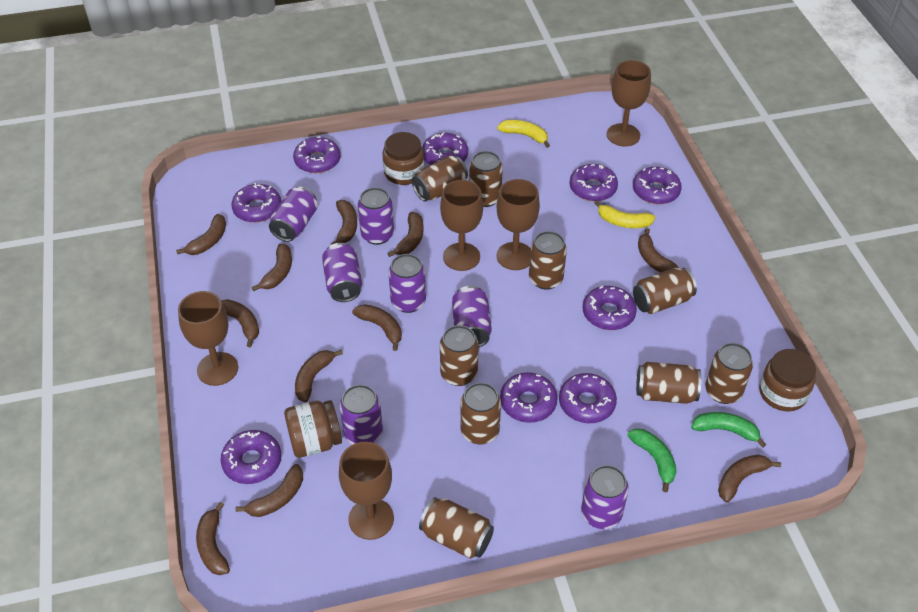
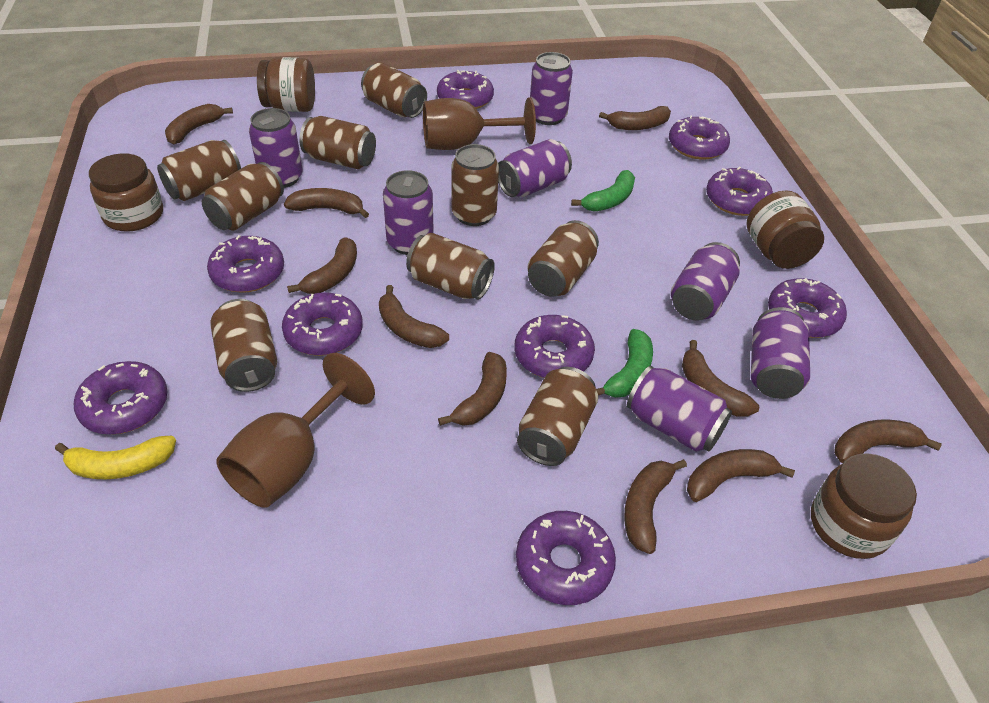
brown banana: [176,214,226,255] [196,502,230,575] [221,299,259,347] [235,464,303,517] [252,244,292,291] [295,350,343,402] [331,200,357,245] [352,304,402,351] [387,212,424,257] [638,228,679,273] [718,454,781,502] = 11 -> [165,104,233,144] [284,188,369,218] [287,237,357,294] [379,285,449,348] [438,352,507,426] [599,106,671,130] [624,459,687,554] [682,340,759,417] [687,449,795,502] [834,419,942,463] = 10
brown goblet: [178,291,238,386] [339,442,394,540] [440,180,483,271] [496,179,540,270] [607,60,651,147] = 5 -> [216,353,375,508] [423,97,536,150] = 2
brown jar: [284,400,342,458] [382,132,424,185] [759,349,816,412] = 3 -> [89,153,163,232] [257,57,315,112] [746,190,824,269] [811,453,917,559] = 4
yellow banana: [497,120,550,148] [595,201,655,228] = 2 -> [55,436,176,479] = 1

